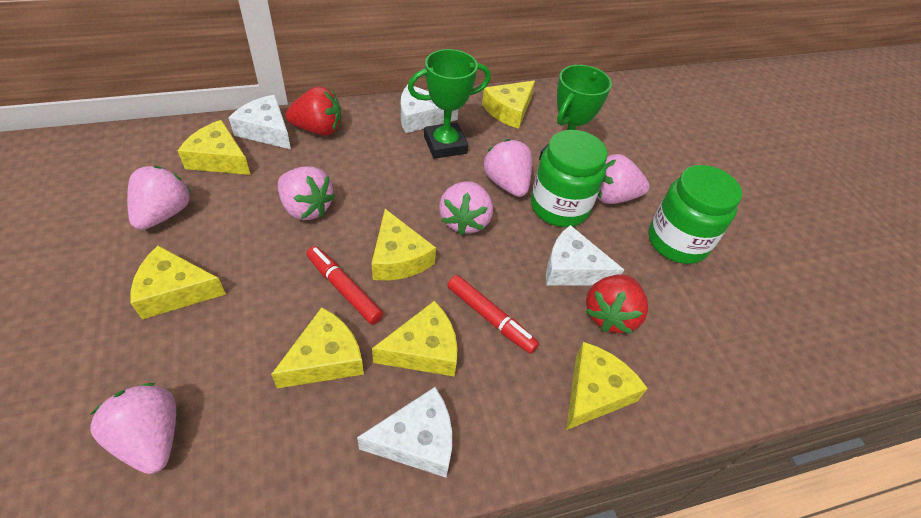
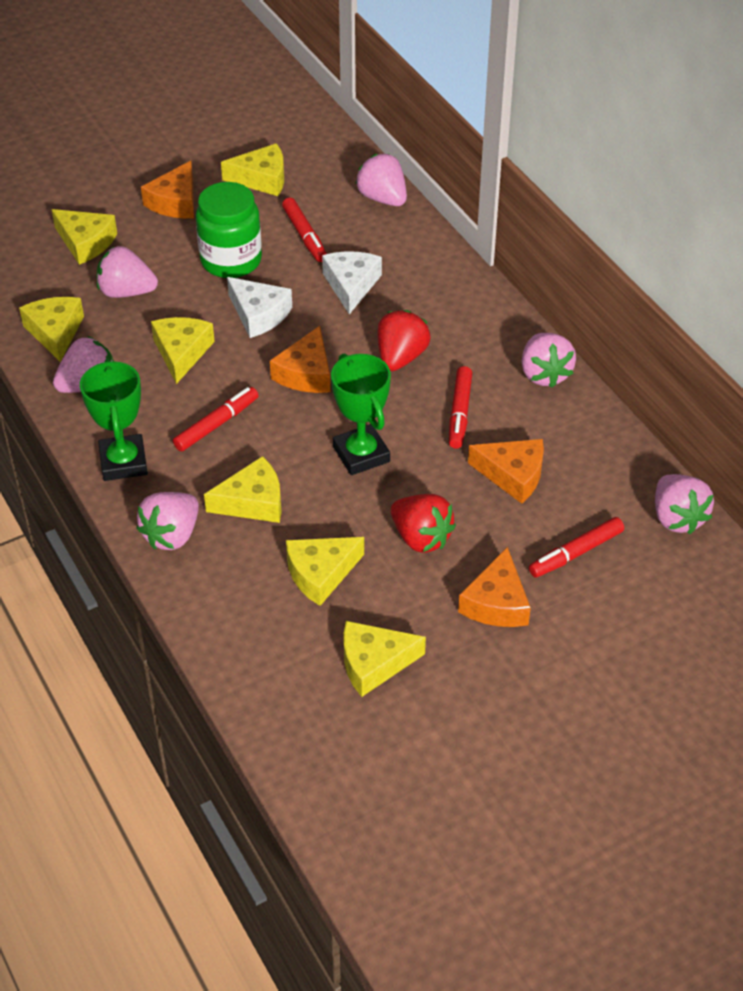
green jar: [531,130,608,227] [648,165,742,264] = 2 -> [196,182,262,278] = 1
orange cheese: none = 0 -> [141,161,194,219] [270,326,330,393] [458,547,531,627] [468,439,544,504] = 4
red marker: [306,246,383,325] [447,275,539,354] = 2 -> [173,387,259,451] [282,197,327,262] [449,366,472,449] [529,517,624,578] = 4
white cheese: [229,95,291,149] [357,387,452,478] [401,85,458,133] [546,225,624,285] = 4 -> [227,277,292,338] [322,251,382,314] = 2

